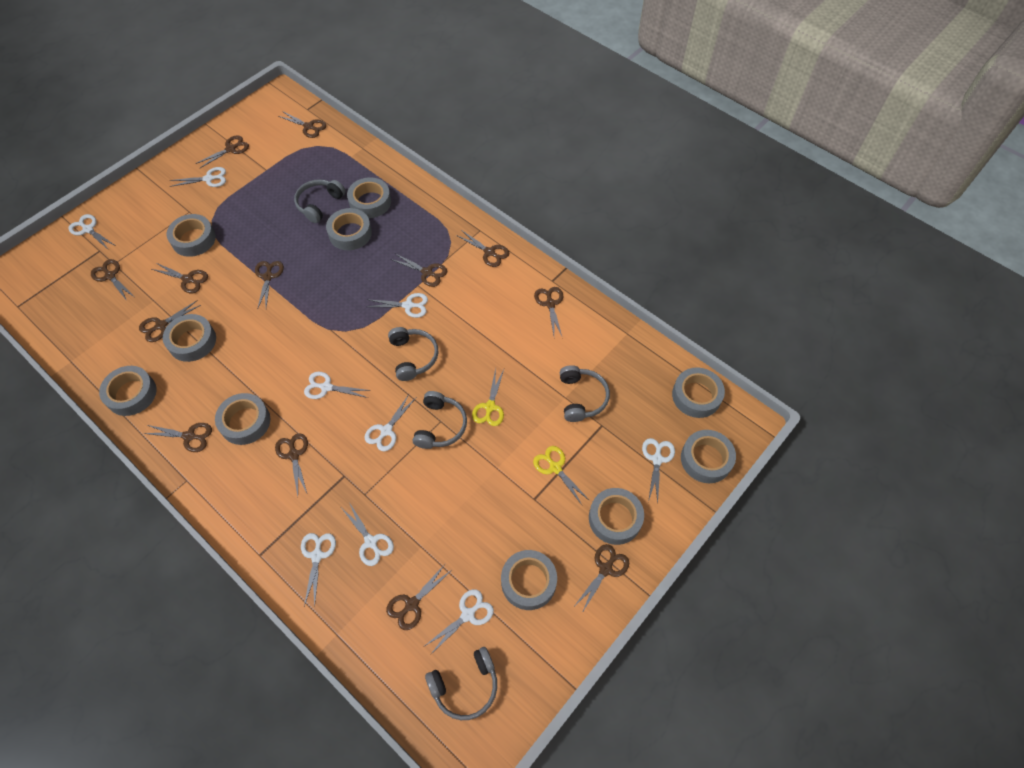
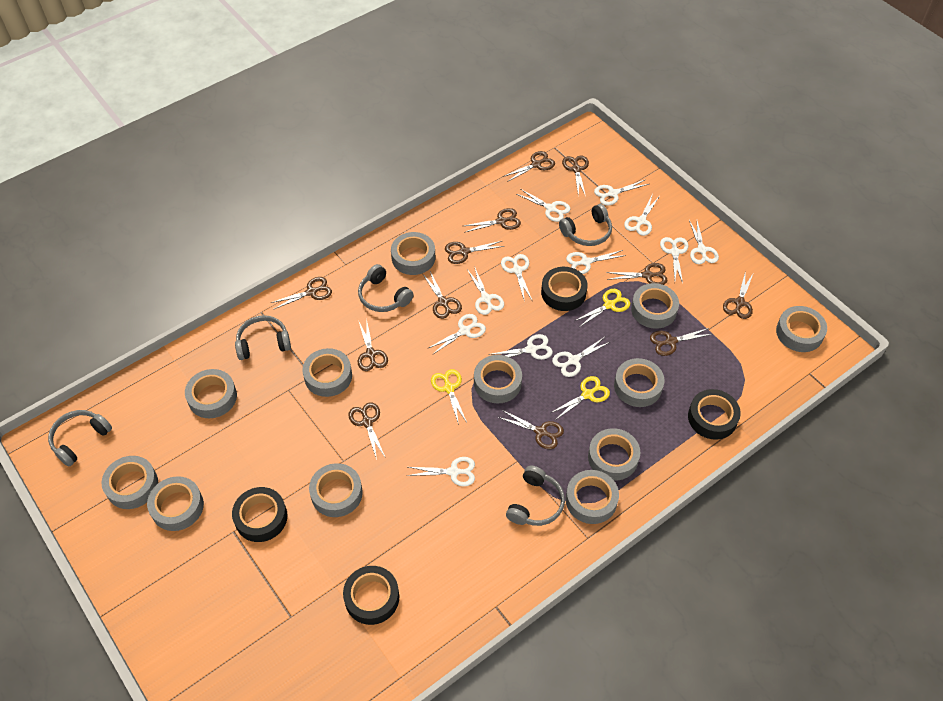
black tape: none = 0 -> [232,487,288,542] [343,566,399,625] [541,267,588,311] [688,389,741,440] = 4
brown scissors: [91,259,134,301] [139,300,201,342] [143,423,212,452] [152,263,208,293] [196,135,249,168] [255,261,284,310] [275,434,308,496] [278,111,326,138] [386,563,452,630] [391,254,447,287] [456,230,510,267] [534,287,563,336] [575,544,629,613] = 13 -> [271,277,332,310] [348,402,385,460] [358,318,388,371] [423,272,462,319] [445,241,505,264] [464,208,521,233] [498,410,564,449] [503,151,555,182] [562,155,589,196] [606,263,668,285] [650,328,712,356] [723,271,753,319] = 12
grey tape: [99,366,157,416] [163,314,216,362] [166,214,216,257] [215,393,270,445] [326,208,372,250] [347,177,391,218] [501,550,557,610] [589,488,644,545] [672,368,725,418] [681,430,736,483] = 10 -> [102,456,158,509] [147,476,204,531] [185,369,237,418] [302,348,352,397] [309,463,363,517] [391,232,435,275] [474,355,522,403] [566,470,619,524] [588,428,640,481] [614,358,664,407] [631,283,679,329] [776,306,827,352] = 12
white scissors: [68,214,116,249] [170,167,226,187] [301,533,336,607] [304,372,371,399] [342,502,394,566] [365,394,416,452] [367,293,428,318] [423,589,494,655] [642,438,675,503] = 9 -> [406,457,475,486] [427,314,486,355] [468,266,504,315] [488,334,553,360] [501,254,532,302] [517,189,570,222] [552,338,610,377] [566,250,626,274] [594,179,649,205] [624,194,660,236] [660,237,688,283] [689,220,719,264] = 12
yellow scissors: [472,368,504,426] [533,446,590,505] = 2 -> [431,369,467,425] [551,376,610,419] [575,289,630,327] = 3

